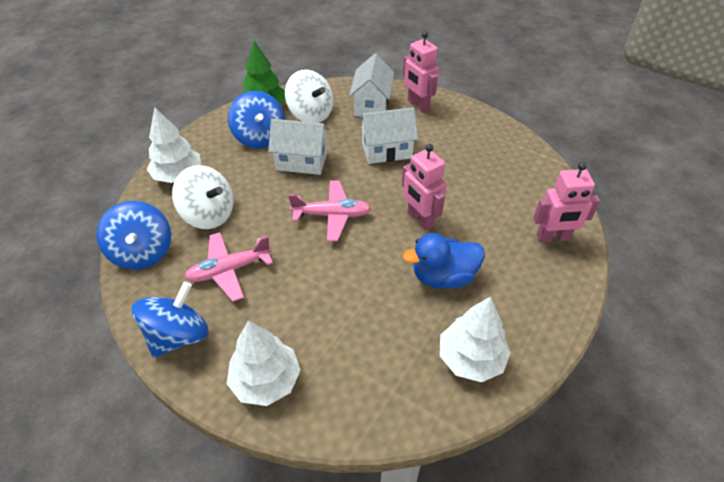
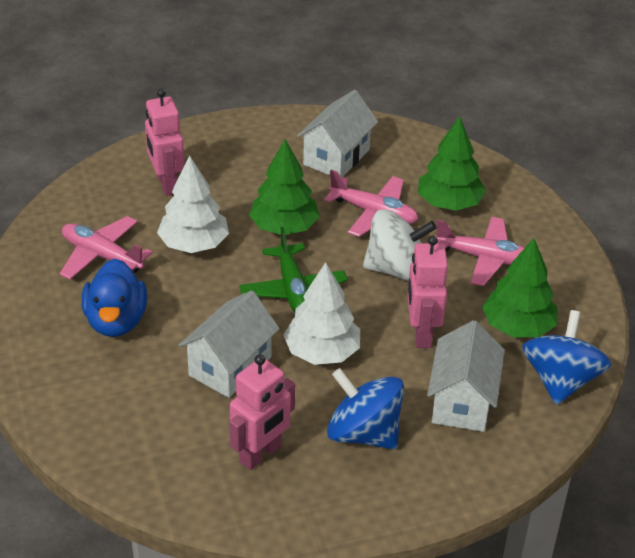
blue spinning top: [97,201,171,270] [131,282,209,358] [228,91,285,148] = 3 -> [327,368,404,449] [522,310,611,405] = 2
green plane: none = 0 -> [239,227,348,312] = 1
green tree: [242,41,285,104] = 1 -> [249,139,320,235] [418,116,486,211] [482,238,558,337] = 3
pink plane: [184,232,273,302] [288,181,371,241] = 2 -> [60,216,153,279] [324,170,418,237] [435,217,525,286] = 3
white spinning top: [172,165,233,229] [285,70,333,123] = 2 -> [363,209,437,281] = 1
white tree: [147,107,201,183] [227,320,301,406] [440,297,511,382] = 3 -> [157,155,229,253] [284,262,360,365] = 2

